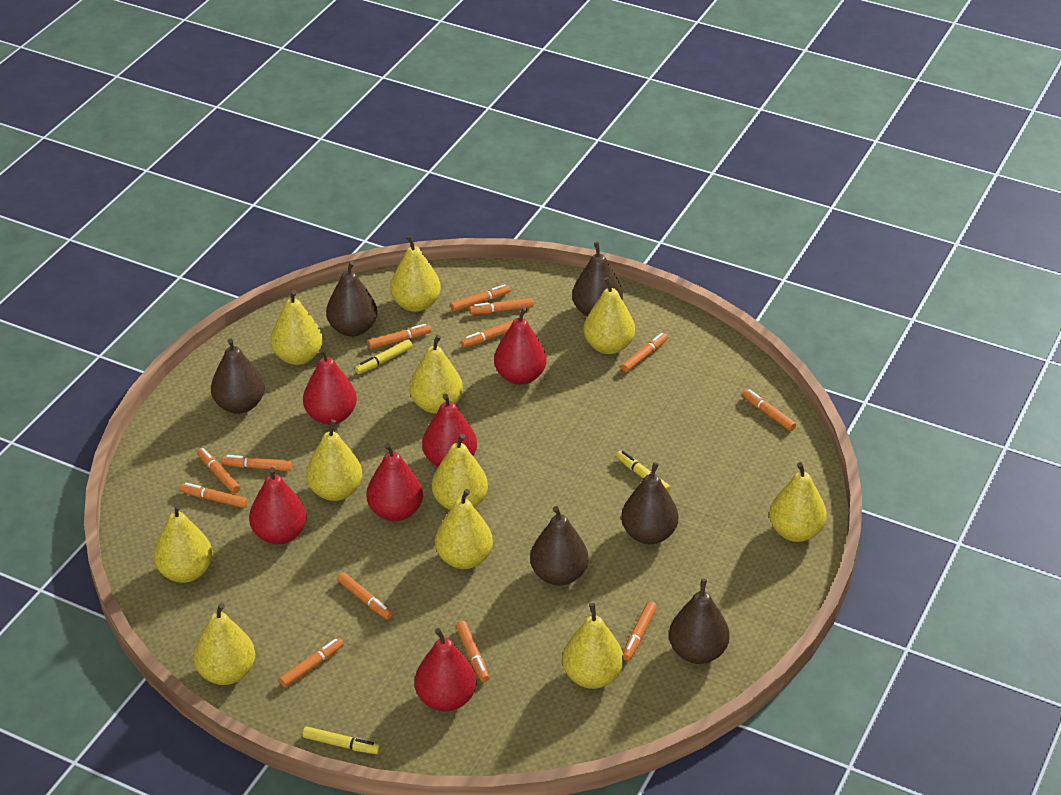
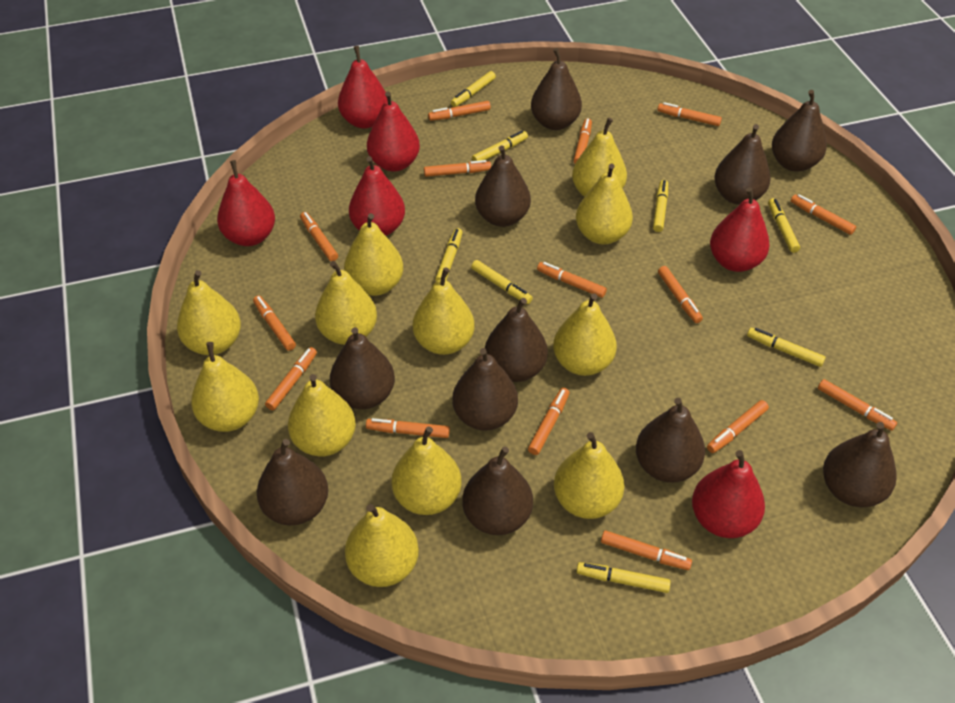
brown pear: [211,338,265,414] [326,261,377,337] [530,506,588,586] [572,242,623,316] [621,462,678,544] [669,579,730,664] = 6 -> [257,439,328,525] [330,327,395,409] [452,348,518,431] [462,447,533,535] [475,145,531,227] [485,298,548,382] [531,48,582,130] [636,398,705,482] [714,124,771,205] [772,90,827,171] [823,422,897,507] = 11
orange marker: [180,483,248,508] [197,448,240,494] [222,455,292,471] [279,638,344,687] [337,572,393,620] [368,324,431,349] [451,284,511,312] [456,621,490,682] [461,320,514,348] [470,298,534,315] [621,333,668,372] [623,601,657,661] [742,389,796,431] = 13 -> [253,296,296,351] [265,347,317,410] [300,212,338,261] [366,418,450,438] [424,160,491,177] [428,101,491,121] [528,388,570,455] [537,262,607,298] [573,118,592,163] [601,531,692,570] [657,102,722,126] [658,266,703,323] [707,400,769,453] [791,194,856,235] [818,379,897,431] = 15
yellow marker: [302,726,381,754] [355,340,412,374] [616,451,671,493] = 3 -> [435,228,463,281] [451,71,496,107] [471,260,533,304] [472,131,528,161] [576,562,671,593] [653,180,668,232] [747,328,826,367] [768,198,800,253] = 8
yellow pear: [154,504,213,583] [193,603,255,685] [270,290,323,365] [306,419,362,501] [390,235,441,312] [410,335,463,413] [432,434,488,510] [435,489,493,569] [562,603,624,689] [584,277,635,354] [769,462,827,542] = 11 -> [177,270,241,355] [191,342,259,432] [288,374,356,457] [315,261,377,345] [344,213,403,296] [345,504,419,587] [392,427,462,515] [413,267,474,355] [553,293,617,376] [554,432,624,519] [572,118,627,197] [576,163,633,245] = 12

